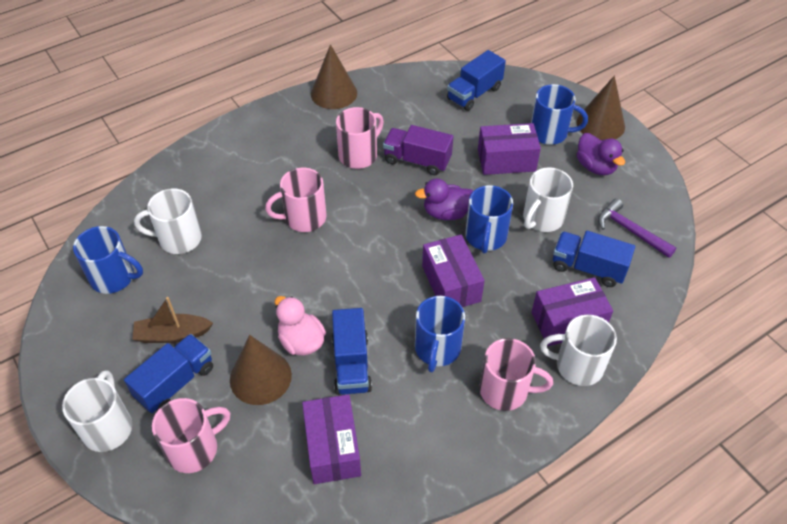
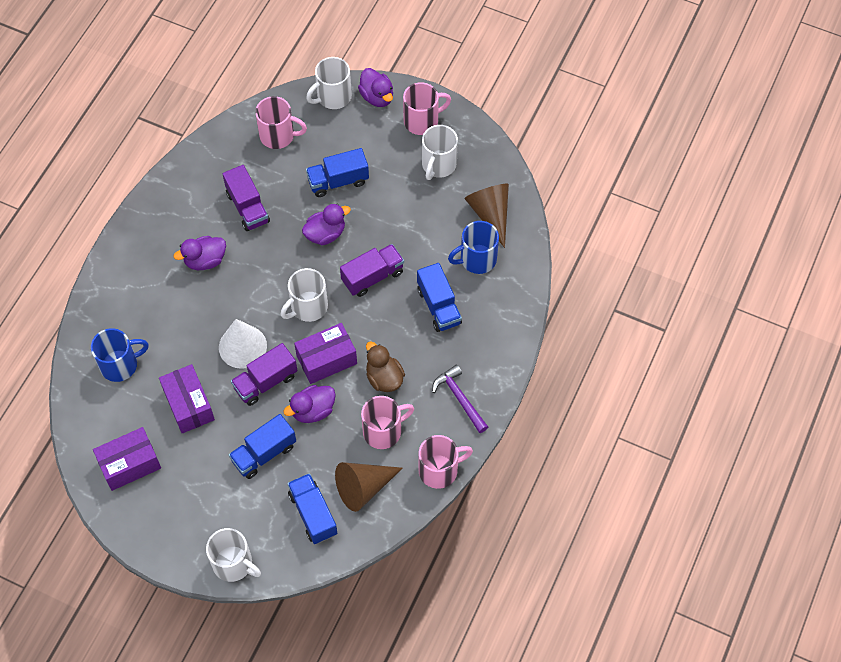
blue mug: [73,226,143,294] [415,296,465,372] [465,185,513,254] [531,84,588,145] = 4 -> [91,328,149,382] [448,221,499,274] = 2
brown boat: [132,297,213,343] = 1 -> none = 0
brown cone: [230,335,292,405] [311,44,357,109] [576,75,625,140] = 3 -> [335,462,403,512] [464,184,509,248] = 2
brown duck: none = 0 -> [366,342,405,392] = 1
pink duck: [275,296,326,356] = 1 -> none = 0
purple box: [302,394,361,484] [422,235,485,307] [478,123,541,175] [532,277,613,346] = 4 -> [93,427,161,491] [159,364,215,434] [294,323,357,384] = 3
purple duck: [415,179,473,220] [577,133,625,175] = 2 -> [174,236,226,270] [283,385,336,423] [302,204,351,245] [358,68,393,107] = 4
purple truck: [383,125,453,175] = 1 -> [223,165,270,231] [231,343,298,406] [340,244,404,297] = 3
white cone: none = 0 -> [219,319,267,369] = 1

